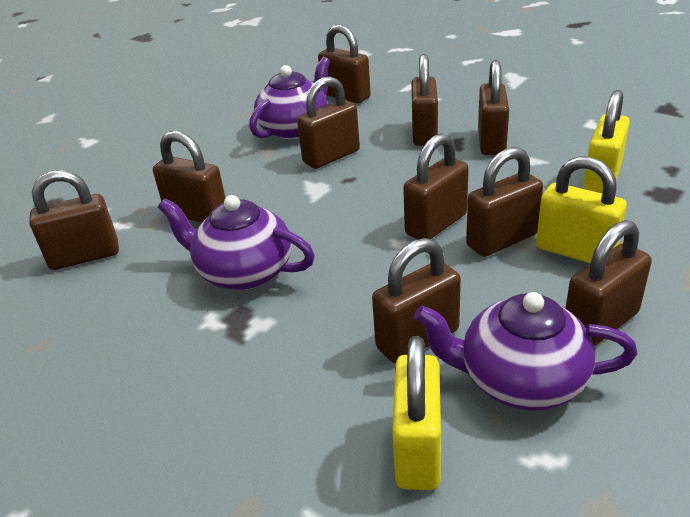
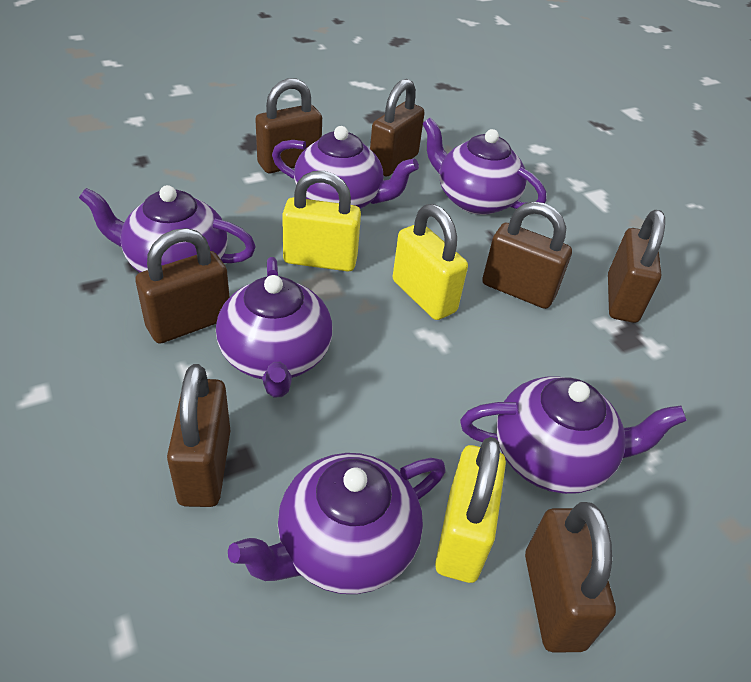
brown padlock: [29,170,119,270] [153,131,225,223] [297,76,360,169] [318,24,371,103] [372,238,461,363] [403,133,469,240] [411,54,438,146] [466,147,543,257] [478,60,509,155] [565,220,652,347] = 10 -> [135,228,230,344] [167,364,230,507] [255,78,322,173] [370,79,425,177] [482,201,572,309] [525,502,616,653] [608,210,665,323] = 7
purple teapot: [158,195,315,290] [249,57,330,139] [414,292,638,411] = 3 -> [79,185,256,272] [216,257,332,398] [228,453,445,594] [272,126,419,209] [422,118,546,215] [460,376,687,494] = 6

